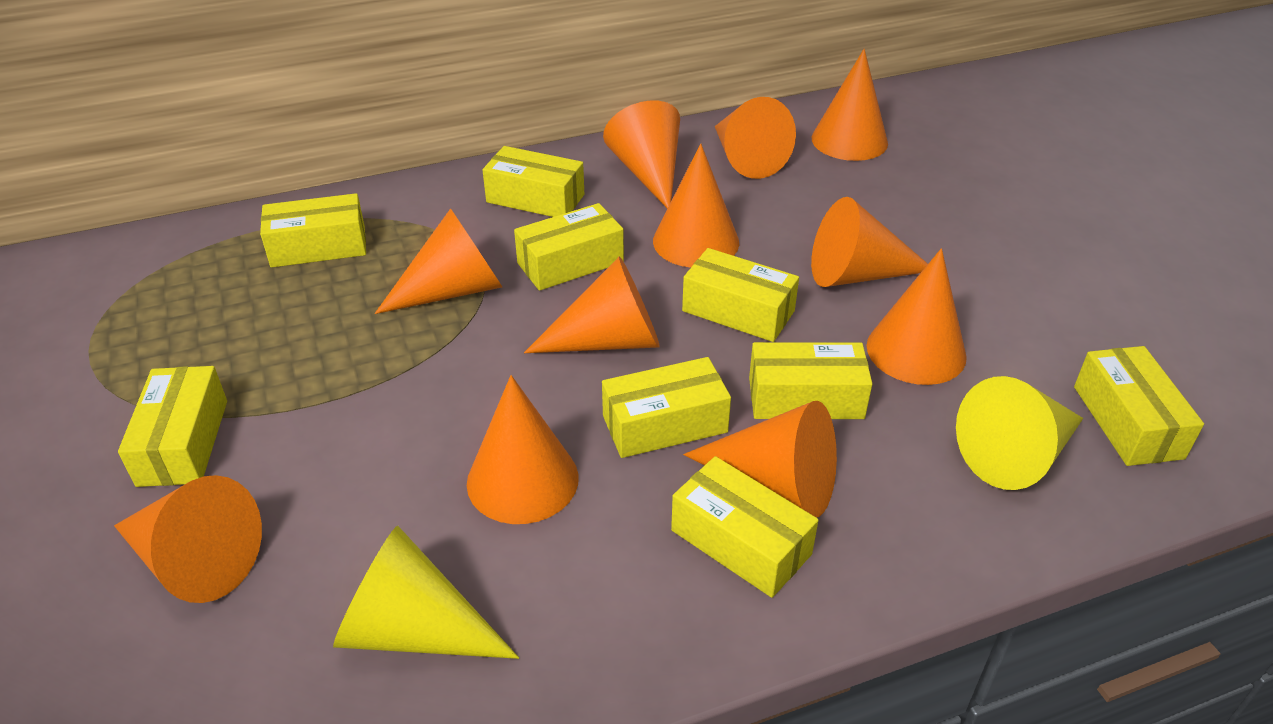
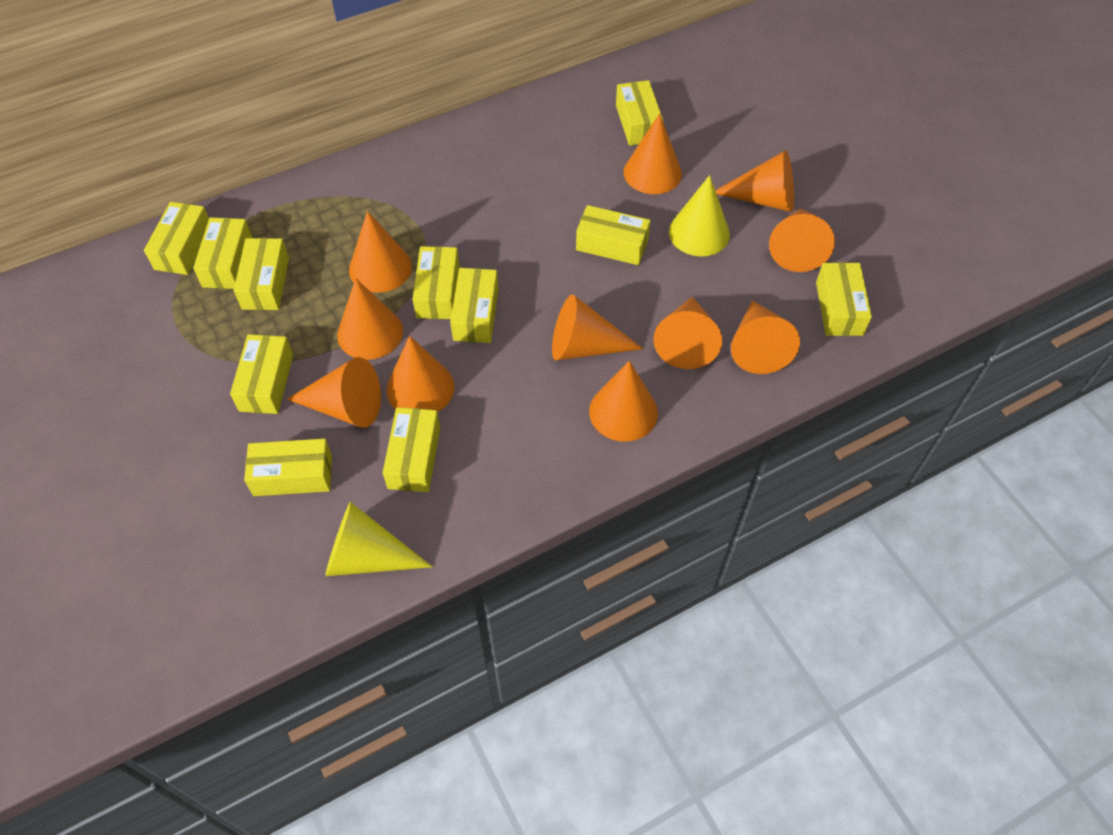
yellow box: [118,366,227,487] [260,193,366,268] [483,146,584,217] [514,203,624,291] [602,357,731,458] [671,456,819,598] [682,248,799,342] [749,342,872,419] [1074,346,1204,466] = 9 -> [144,202,209,275] [193,217,252,289] [230,334,293,414] [234,238,289,310] [244,439,332,496] [383,407,440,492] [413,246,460,319] [450,268,498,343] [576,205,651,265] [616,80,664,146] [816,262,872,336] = 11

